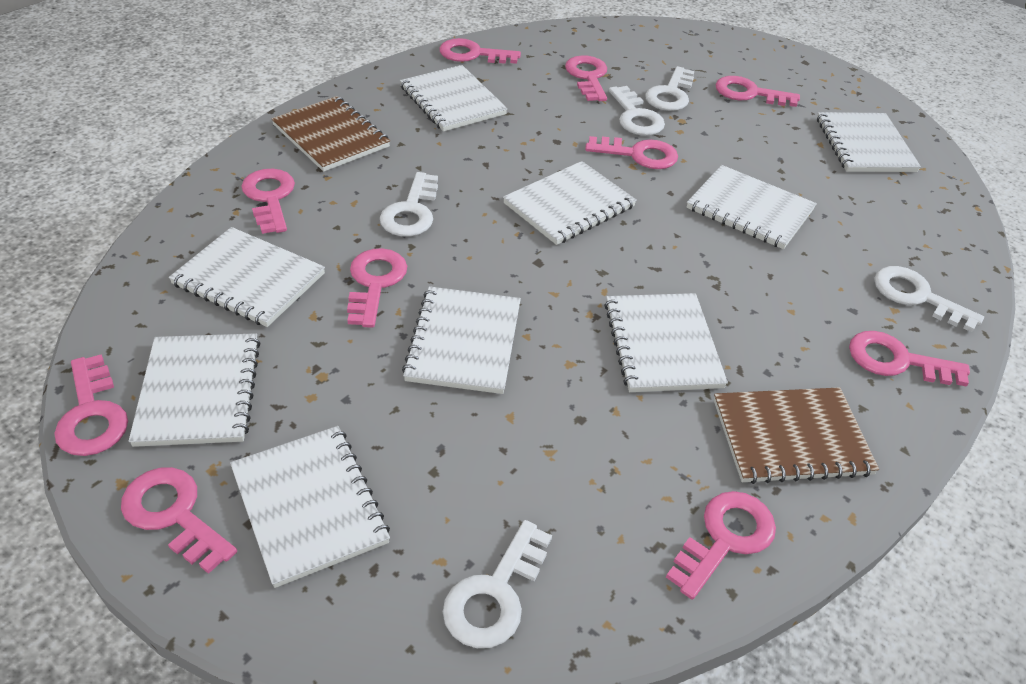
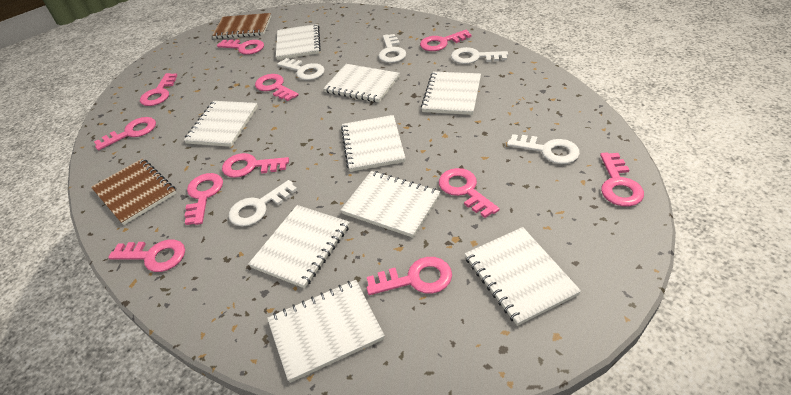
pink key: [54,354,128,456] [121,467,237,574] [241,169,295,234] [347,248,407,328] [439,38,521,64] [565,55,607,101] [585,136,678,169] [666,491,776,600] [715,76,800,107] [849,331,970,387] = 10 -> [94,117,156,150] [108,239,185,272] [140,73,178,106] [185,173,223,225] [217,39,264,55] [222,153,289,178] [255,74,299,101] [367,257,452,295] [420,30,472,51] [439,168,500,218] [600,152,644,207] = 11

